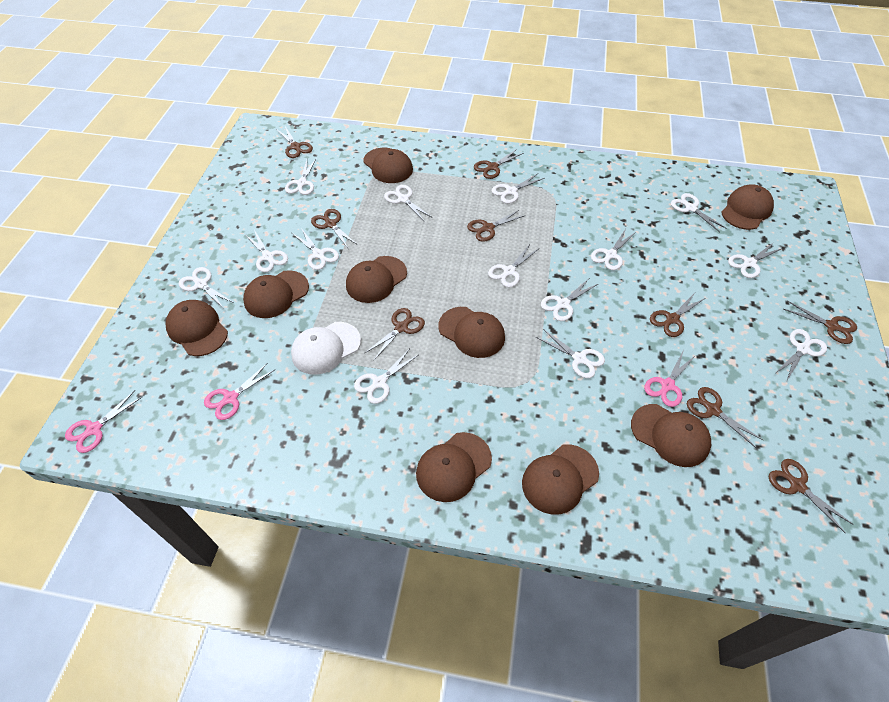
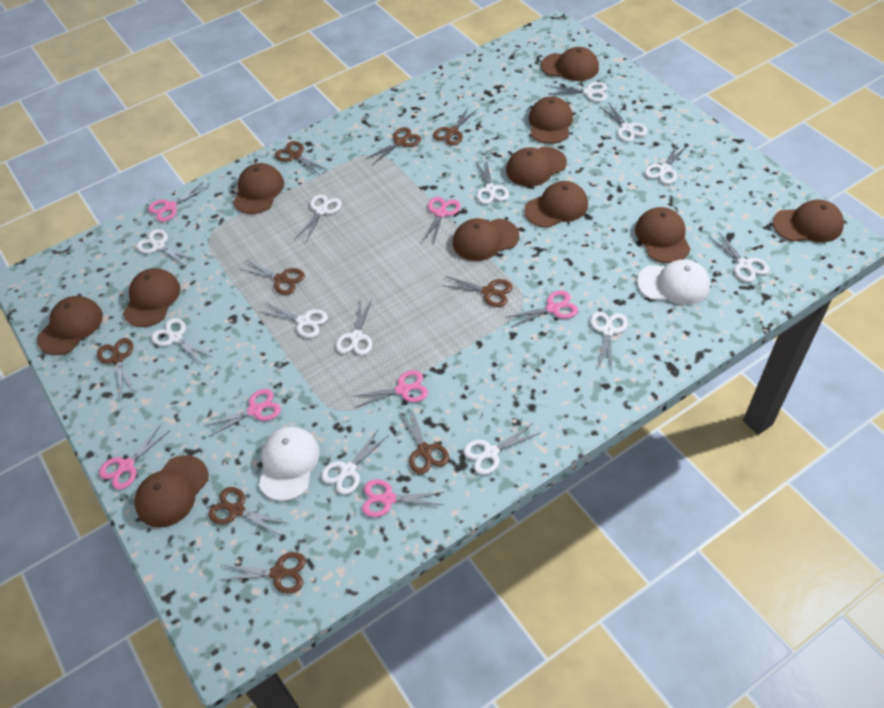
brown cap: [166,300,228,356] [243,270,309,318] [346,256,407,303] [363,148,413,183] [416,432,492,502] [438,307,505,358] [522,444,599,514] [631,404,711,467] [721,184,774,230] = 9 -> [37,296,103,355] [123,268,180,327] [135,455,209,528] [233,163,284,214] [453,218,519,261] [506,147,567,187] [524,181,588,228] [529,96,573,144] [541,47,599,81] [635,207,691,263] [773,200,844,242] = 11
pink scissors: [65,390,143,453] [204,364,275,420] [644,350,696,407] = 3 -> [99,425,169,490] [148,182,209,222] [204,389,281,437] [351,370,428,408] [362,479,444,517] [422,197,461,244] [508,290,578,327] = 7
white cap: [291,322,361,375] = 1 -> [259,427,320,501] [637,259,710,305] = 2
white scissors: [179,267,234,309] [244,230,288,272] [285,158,317,195] [292,228,339,270] [354,348,418,404] [384,185,433,221] [488,244,538,287] [491,174,545,204] [536,329,605,378] [541,279,598,321] [591,229,636,270] [671,193,727,232] [728,242,783,278] [776,329,827,380] = 14 -> [136,229,195,266] [151,318,212,364] [261,302,328,338] [295,194,342,241] [321,430,389,495] [336,300,372,355] [464,423,540,475] [476,159,509,204] [549,82,607,102] [590,311,628,370] [600,103,648,142] [645,143,688,184] [709,232,769,282] = 13

